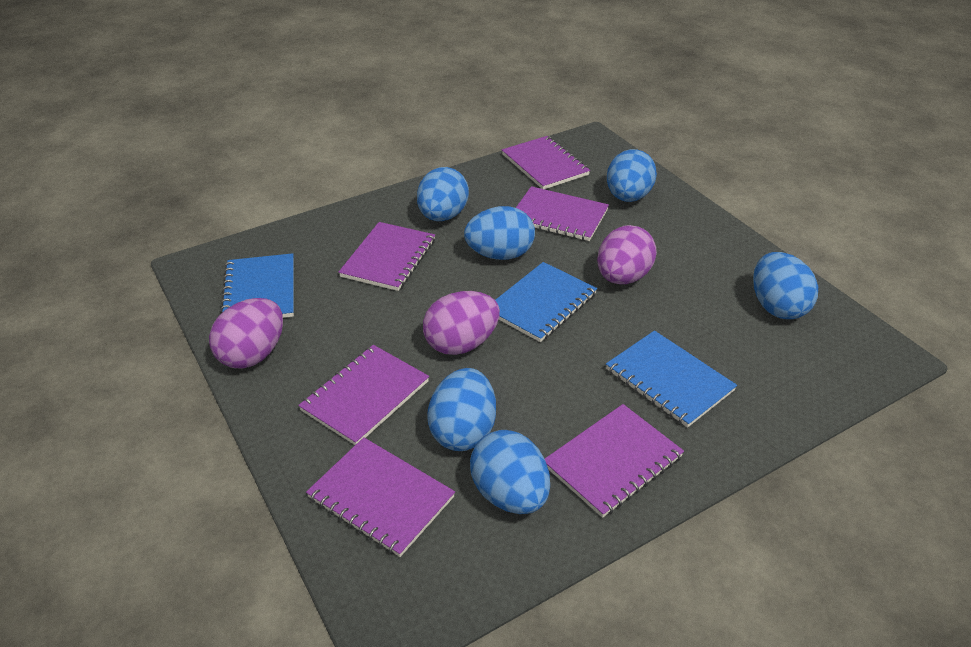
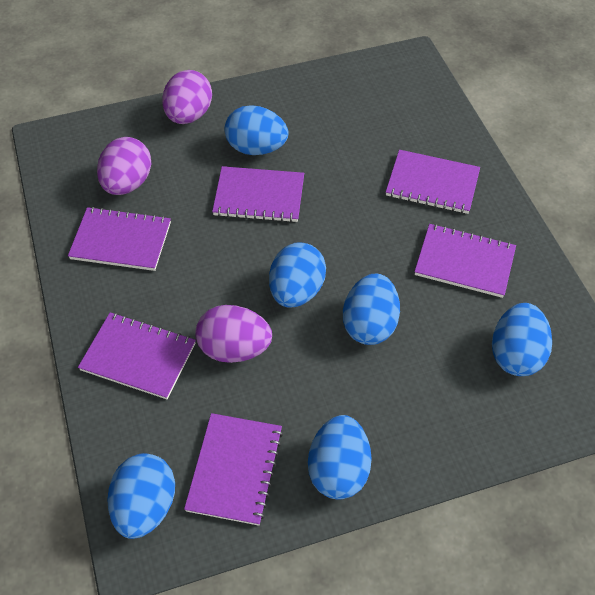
blue notebook: [221,253,294,318] [495,262,597,342] [606,330,737,428] = 3 -> none = 0

